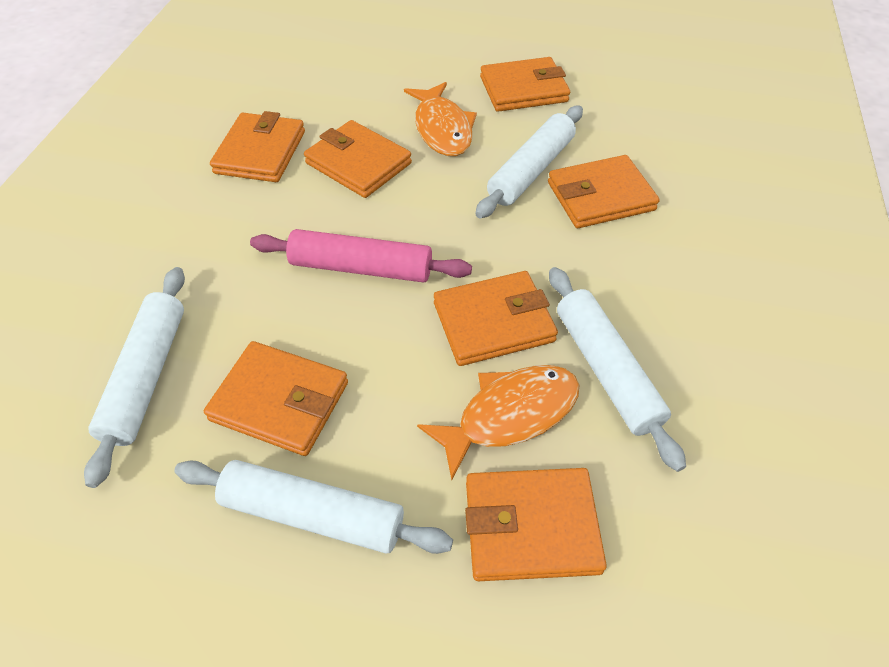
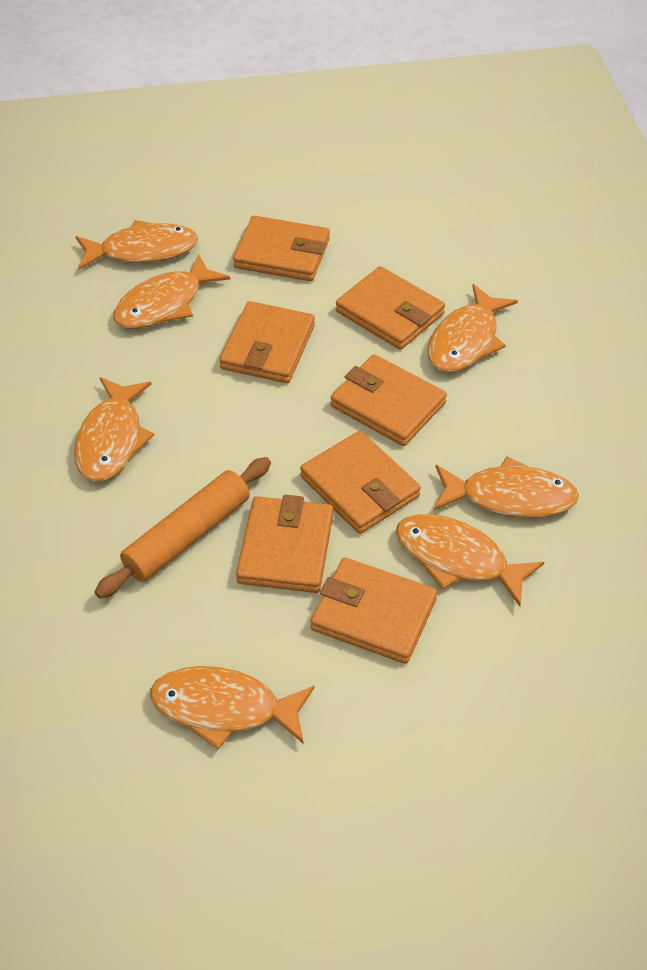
orange fish: [404,82,477,156] [417,365,580,480] = 2 -> [74,377,154,482] [76,220,198,270] [113,254,230,329] [150,666,315,749] [396,514,544,607] [427,284,518,373] [434,456,579,518] = 7
orange rolling pin: none = 0 -> [95,457,271,598] = 1
pink rolling pin: [250,229,472,283] = 1 -> none = 0
white rolling pin: [84,267,185,488] [174,460,453,554] [475,105,583,219] [549,267,686,472] = 4 -> none = 0

